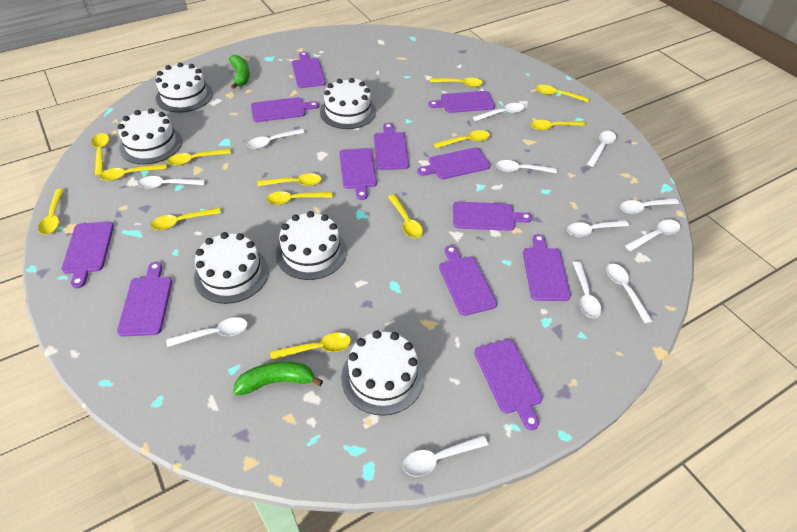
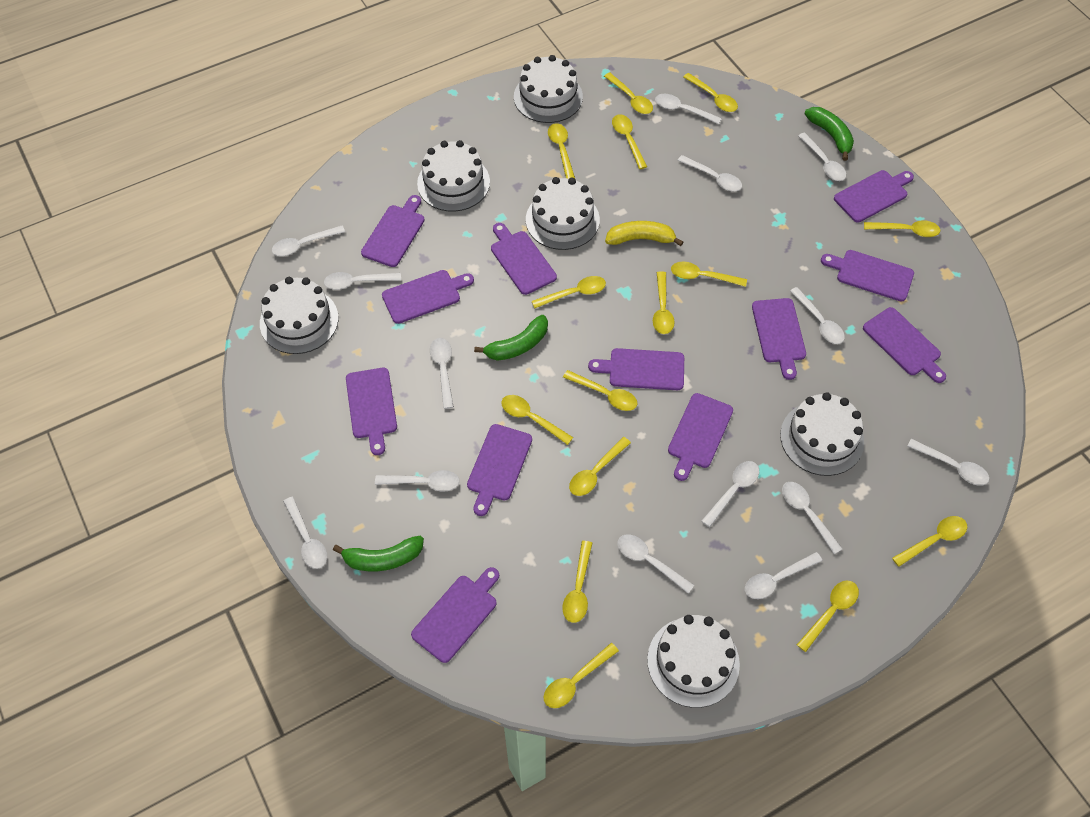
green banana: [229,55,250,89] [233,361,323,395] = 2 -> [333,536,424,571] [474,315,548,361] [805,107,854,161] = 3
white spoon: [138,176,205,189] [166,317,248,347] [247,129,305,149] [403,435,488,476] [473,103,524,121] [496,160,557,173] [567,220,629,237] [573,261,602,318] [587,131,616,167] [606,264,653,324] [620,198,679,214] [625,220,680,251] = 12 -> [272,226,345,256] [283,497,327,569] [324,272,401,290] [375,470,460,492] [430,338,454,409] [618,534,694,594] [655,94,722,124] [677,155,742,191] [701,461,759,527] [745,552,822,599] [782,482,842,554] [790,287,845,344] [798,132,846,181] [907,439,989,486] = 14
yellow banana: none = 0 -> [605,221,683,246] = 1
yellow spoon: [38,189,64,235] [91,133,109,175] [99,164,167,181] [151,208,221,230] [167,149,231,166] [257,173,321,186] [266,191,332,205] [270,333,351,360] [388,194,423,238] [430,78,483,87] [434,130,490,148] [531,120,585,130] [536,85,589,102] = 13 -> [501,395,573,445] [532,276,606,308] [544,643,619,708] [548,123,575,179] [562,541,592,623] [563,370,637,411] [569,437,631,496] [604,72,653,114] [612,114,647,169] [653,271,675,334] [671,261,747,287] [683,73,738,112] [797,580,859,652] [864,220,940,237] [892,516,967,567] = 15

